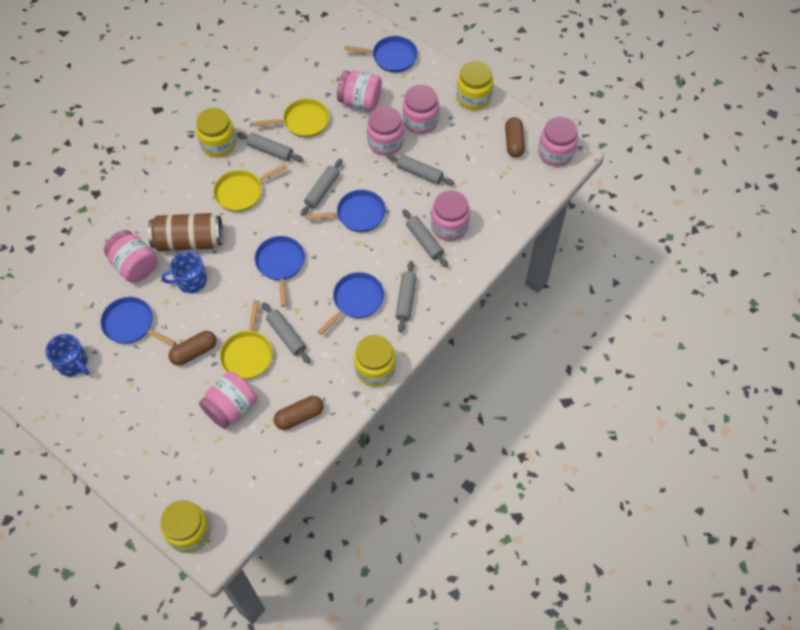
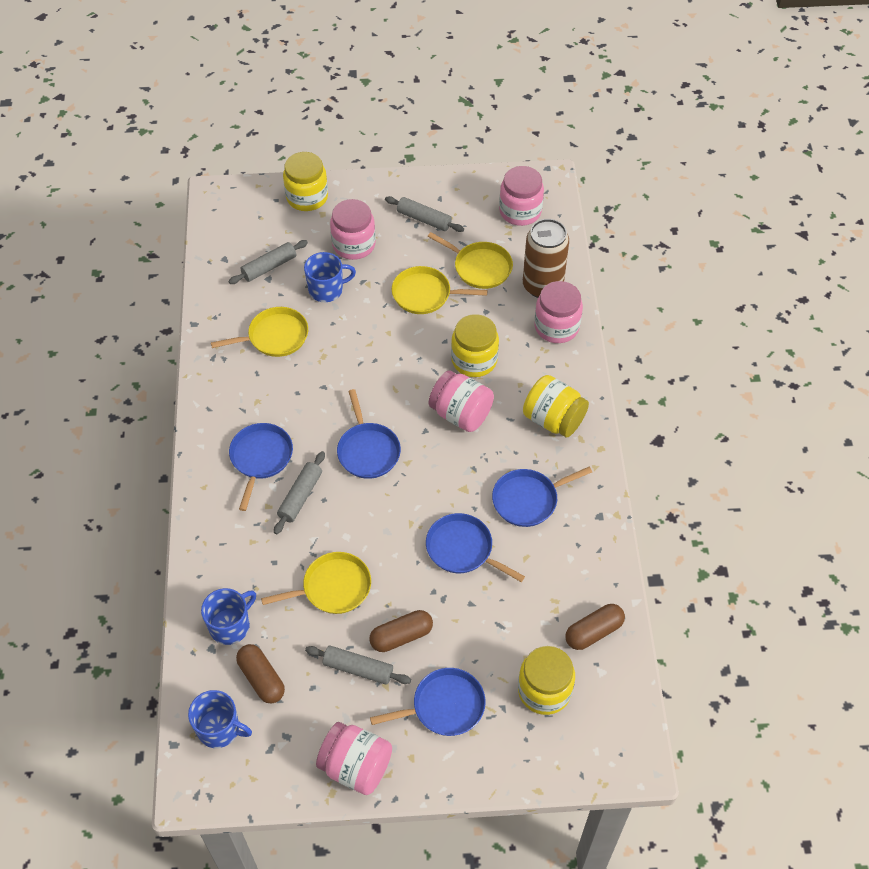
blue mug: [45,334,89,377] [161,251,207,294] = 2 -> [188,690,252,748] [201,588,256,645] [304,252,356,302] = 3
grey rolling pin: [237,132,303,162] [262,302,310,364] [301,159,343,216] [386,153,454,185] [395,261,417,333] [402,209,448,267] = 6 -> [228,240,308,284] [274,451,325,534] [305,646,411,685] [385,196,464,232] = 4
pink jar: [104,230,157,283] [199,371,257,429] [337,71,382,111] [367,106,404,156] [403,85,439,134] [431,190,470,241] [538,117,578,166] = 7 -> [316,722,392,795] [330,199,376,260] [429,370,494,432] [499,166,544,226] [534,281,583,343] = 5
yellow pan: [213,164,287,212] [220,300,273,379] [253,98,330,137] = 3 -> [211,307,308,357] [261,552,371,614] [392,266,487,314] [428,232,513,289] = 4

